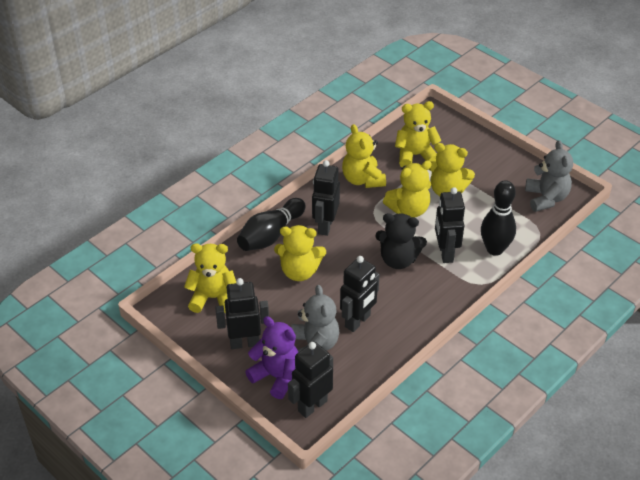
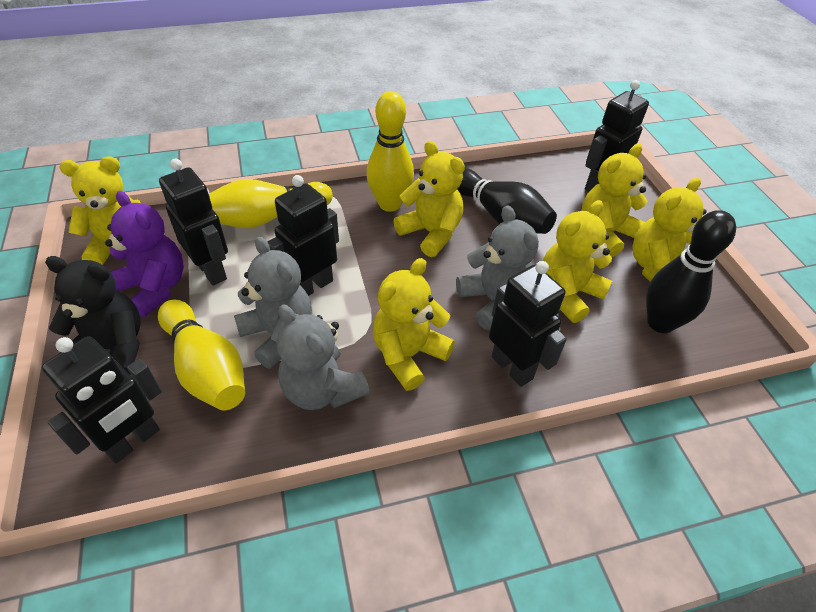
grey teddy bear: [291,285,339,352] [525,140,573,212] = 2 -> [234,237,312,369] [277,304,370,410] [456,205,539,330] = 3
yellow bowling pin: none = 0 -> [158,299,245,410] [210,179,333,228] [366,91,414,212] = 3

